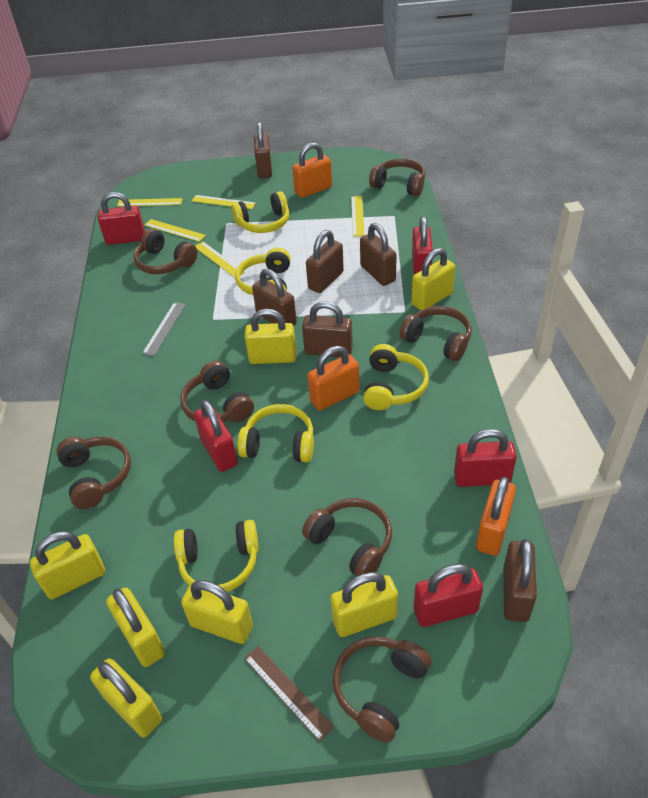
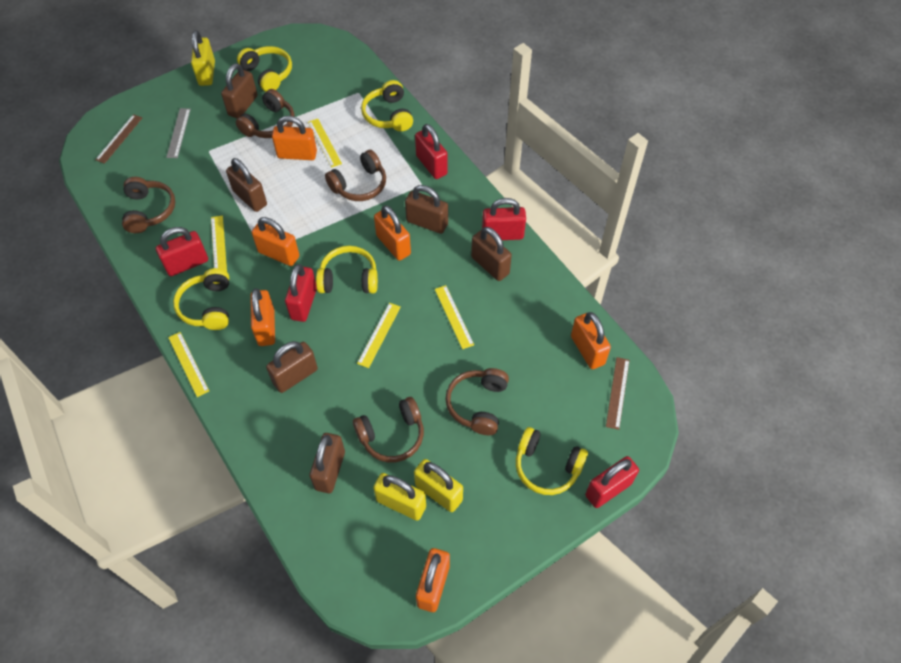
brown headphones: [56,436,131,509] [133,229,197,274] [180,361,254,422] [302,498,392,576] [333,636,431,742] [369,159,426,196] [400,306,472,361] = 7 -> [122,177,175,233] [236,89,294,138] [325,150,386,201] [353,397,424,463] [446,368,509,435] = 5
brown ruler: [244,646,334,741] = 1 -> [95,114,142,164] [606,357,630,430] = 2
orange padlock: [292,143,332,198] [307,346,360,410] [476,476,516,556] = 3 -> [251,288,275,346] [252,217,299,266] [272,116,317,160] [374,205,411,261] [416,548,450,612] [571,312,611,369] = 6
yellow padlock: [30,531,105,599] [90,658,162,738] [106,587,165,667] [181,580,253,644] [245,309,296,364] [330,572,398,637] [411,248,455,310] = 7 -> [191,30,215,86] [373,473,426,521] [414,459,463,512] = 3

